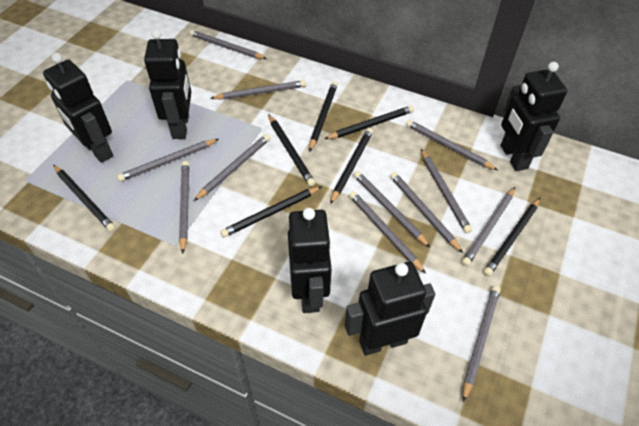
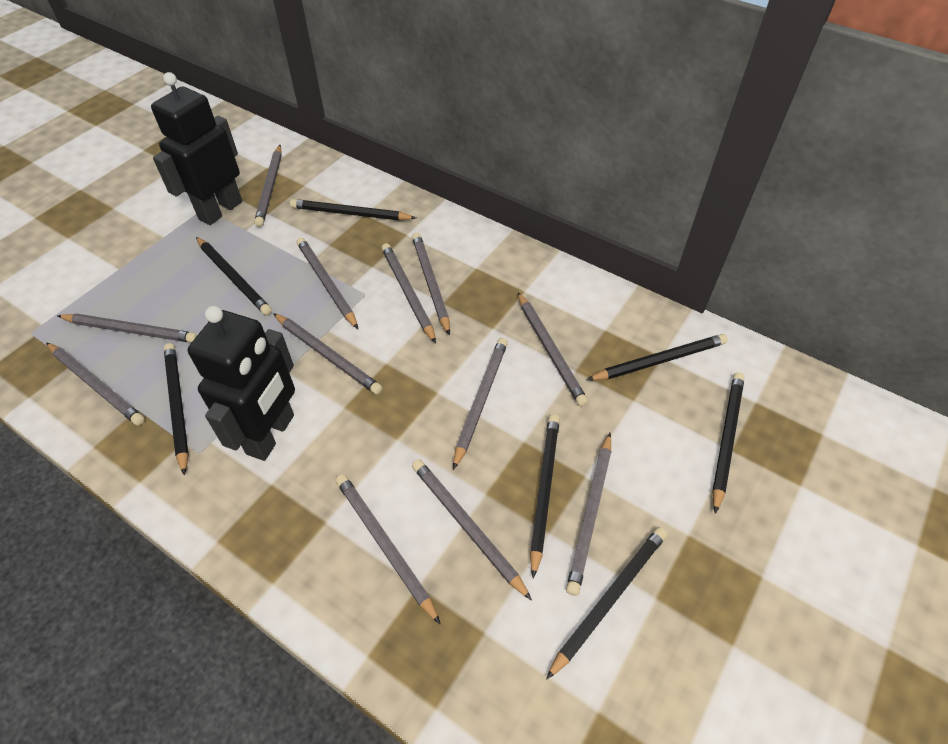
black robot: [43,53,113,163] [144,29,191,139] [288,208,332,313] [345,262,435,356] [501,62,567,171] = 5 -> [151,72,242,225] [188,306,295,461] = 2

